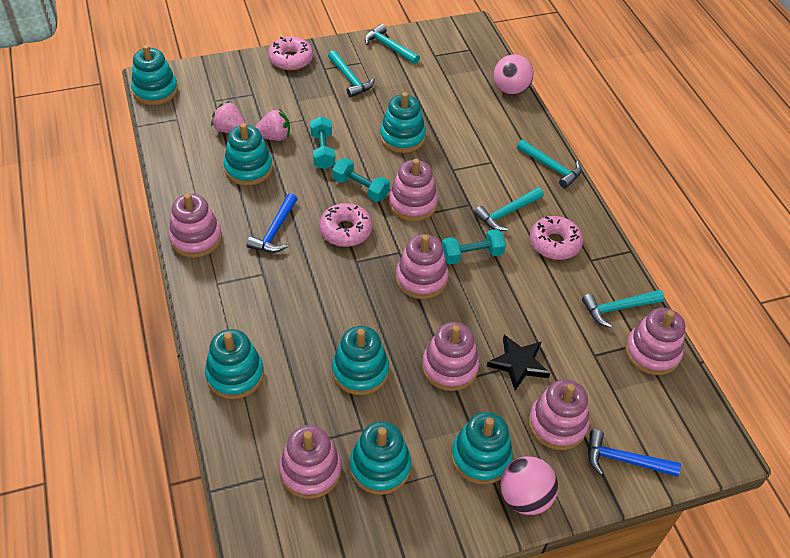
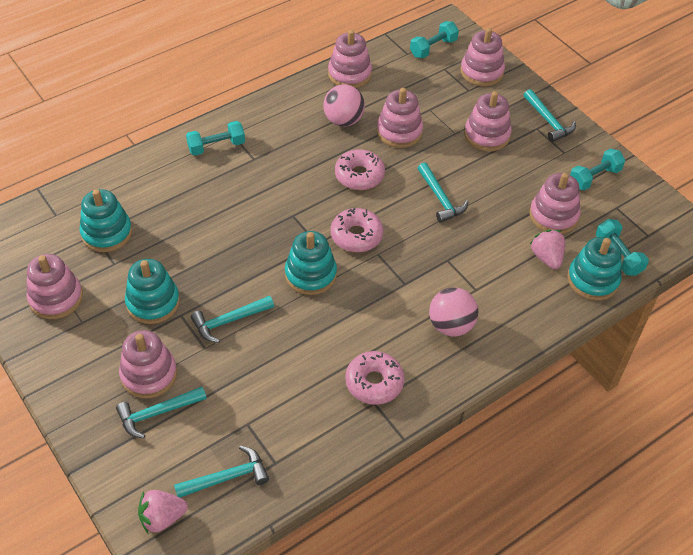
black star: [487,335,550,391] = 1 -> none = 0
blue hammer: [247,193,297,253] [588,430,681,477] = 2 -> none = 0
turquoise dumbbell: [310,116,335,169] [332,158,390,202] [442,229,506,264] = 3 -> [186,121,245,156] [410,21,459,58] [570,149,625,190] [596,219,649,276] = 4
turquoise stacking toy: [131,45,178,105] [205,329,264,399] [224,123,273,186] [332,326,389,395] [350,421,411,495] [380,92,426,153] [451,412,513,484] = 7 -> [79,189,132,252] [125,259,180,324] [285,231,337,295] [567,237,622,300] = 4

